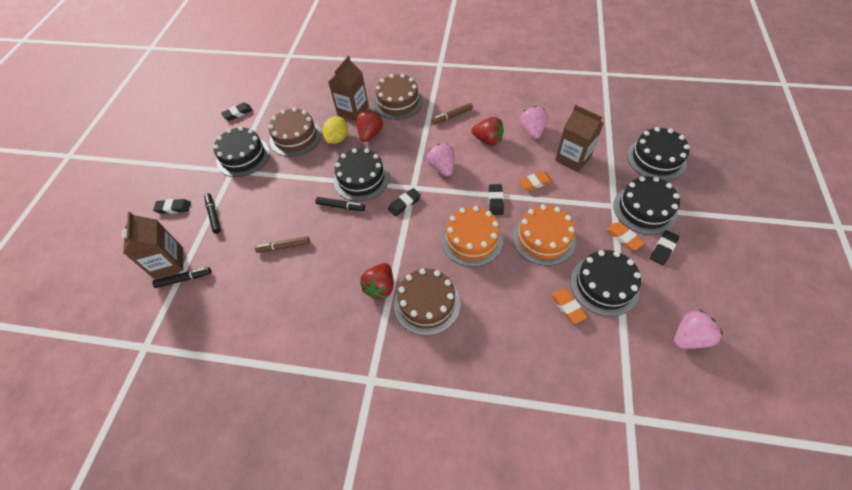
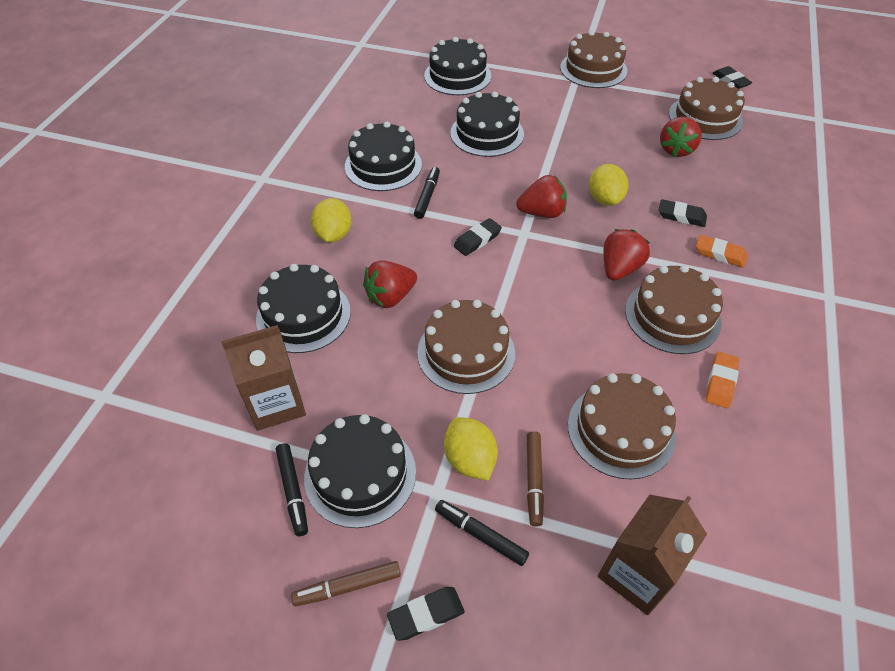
black eraser: [153,199,191,214] [221,103,253,121] [388,188,421,216] [489,184,504,215] [650,230,679,265] = 5 -> [387,587,465,641] [454,218,502,256] [659,199,707,227] [713,66,752,89] = 4
brown cake: [269,108,322,157] [374,74,423,120] [394,268,460,336] = 3 -> [417,300,515,394] [560,30,627,88] [568,373,676,479] [625,265,723,354] [669,77,745,140] = 5
brown carton: [122,212,183,279] [328,56,369,121] [555,105,604,172] = 3 -> [221,325,306,431] [598,495,707,615] = 2
orange cake: [441,206,503,267] [513,204,576,266] = 2 -> none = 0
orange eraser: [519,171,553,191] [551,289,587,324] [606,222,645,250] = 3 -> [696,235,747,267] [706,352,739,408] = 2
pink strawberry: [427,144,455,177] [520,106,548,139] [674,310,723,349] = 3 -> none = 0
red strawberry: [356,110,383,142] [360,263,394,299] [471,117,504,146] = 3 -> [363,260,417,308] [516,175,567,218] [603,229,650,281] [660,117,702,157] = 4
yellow lemon: [322,116,348,144] = 1 -> [311,198,352,242] [444,417,498,481] [589,164,628,206] = 3

